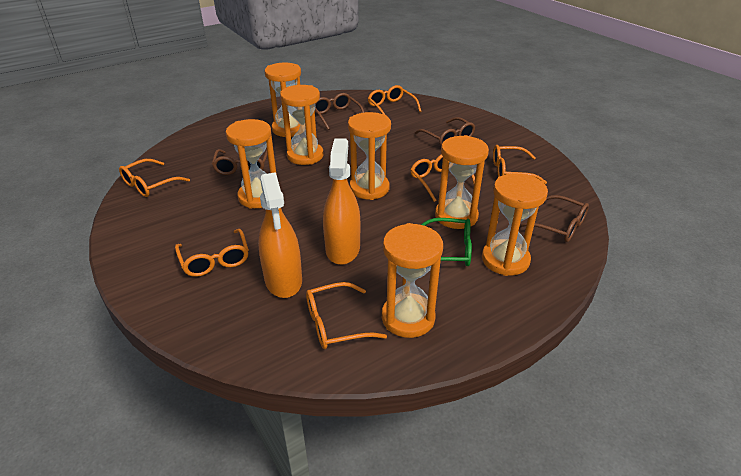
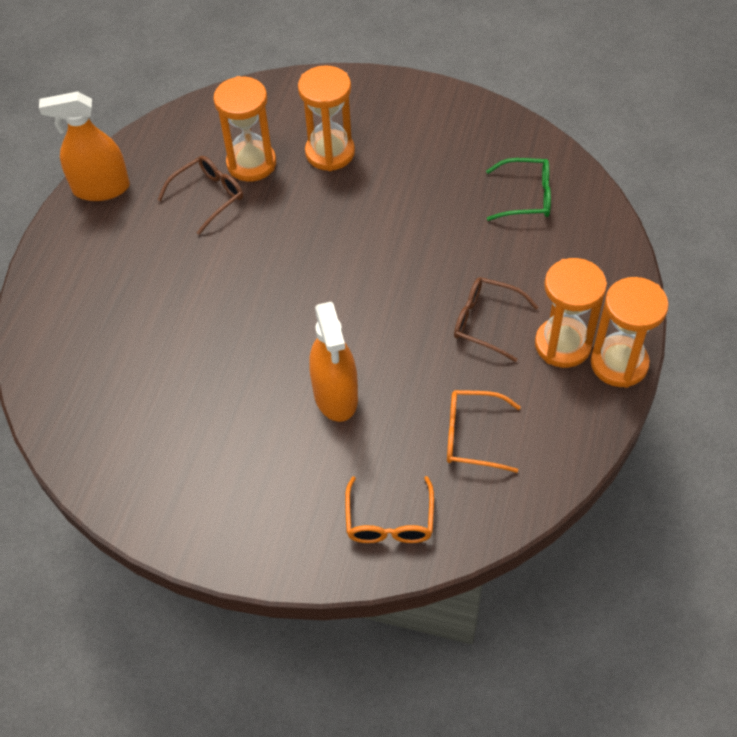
brown glasses: [212,149,268,175] [315,93,364,130] [415,117,475,146] [520,195,589,242] = 4 -> [158,156,243,235] [454,277,539,362] = 2
orange glasses: [119,159,190,197] [175,229,249,277] [306,282,387,349] [368,85,422,115] [410,154,475,202] [493,145,547,184] = 6 -> [345,476,434,543] [447,390,521,473] = 2
orange hourglass: [226,119,277,209] [264,62,301,137] [280,85,323,165] [348,112,391,200] [382,223,443,338] [435,135,489,229] [482,173,548,276] = 7 -> [213,76,276,182] [298,65,355,171] [535,258,607,368] [591,277,669,388] = 4

